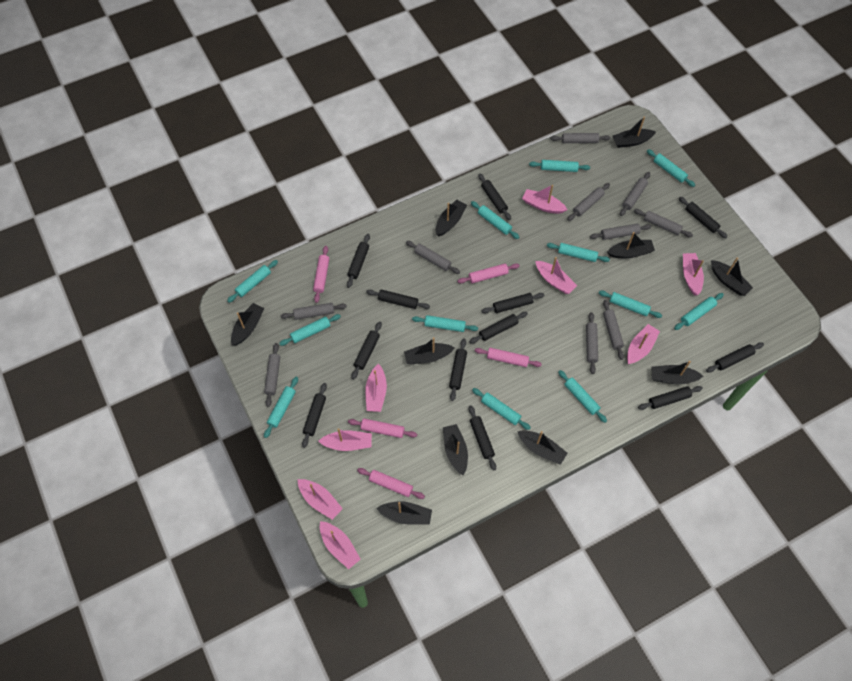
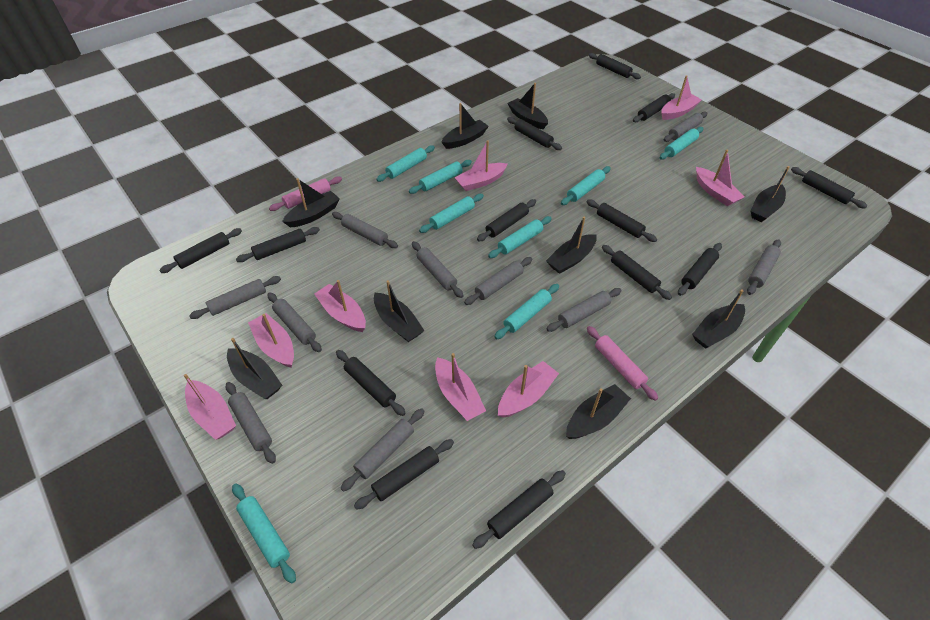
black boat: [231,303,264,345] [376,501,432,525] [404,337,455,364] [436,200,467,236] [443,424,468,475] [517,430,567,465] [607,232,655,259] [612,116,656,148] [651,361,703,384] [711,257,753,296] = 10 -> [227,338,282,399] [282,178,340,228] [374,280,425,342] [442,103,489,149] [508,83,548,129] [546,217,597,274] [566,384,631,439] [692,289,745,349] [750,166,790,222] = 9
black rolling pin: [302,383,327,448] [347,234,370,288] [351,321,382,379] [366,289,430,309] [449,338,467,401] [469,312,528,343] [469,405,496,471] [478,174,511,220] [482,293,545,313] [638,386,703,410] [679,197,728,238] [706,342,764,372] = 12 -> [159,228,242,273] [236,227,320,262] [336,350,406,416] [354,439,454,510] [472,470,566,549] [477,199,536,241] [507,117,562,150] [587,199,657,242] [589,53,641,79] [602,245,672,300] [633,93,675,122] [678,243,722,296] [791,167,867,208] = 13
pink rolling pin: [313,246,329,303] [348,418,417,438] [357,468,425,499] [458,263,519,284] [475,348,542,367] = 5 -> [269,177,342,211] [587,326,658,401] = 2
turquoise rolling pin: [227,260,278,303] [264,377,298,438] [279,314,341,346] [412,315,478,332] [471,201,519,239] [472,388,531,430] [529,160,590,172] [547,243,610,262] [558,370,607,423] [599,291,662,318] [647,149,695,187] [674,293,724,330] = 12 -> [232,483,296,584] [376,145,435,182] [409,160,472,194] [419,194,484,233] [488,216,552,258] [494,284,559,339] [561,166,611,205] [660,127,704,160] = 8

